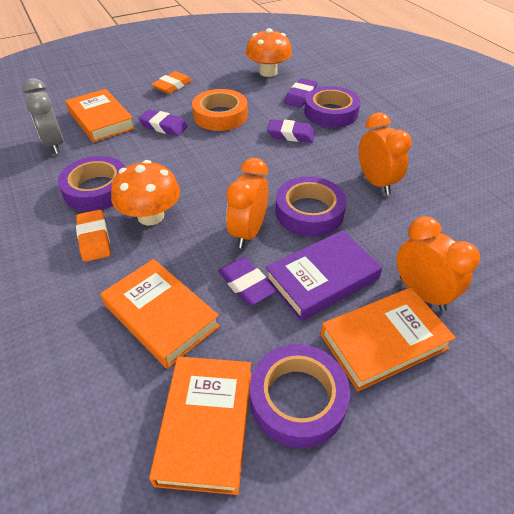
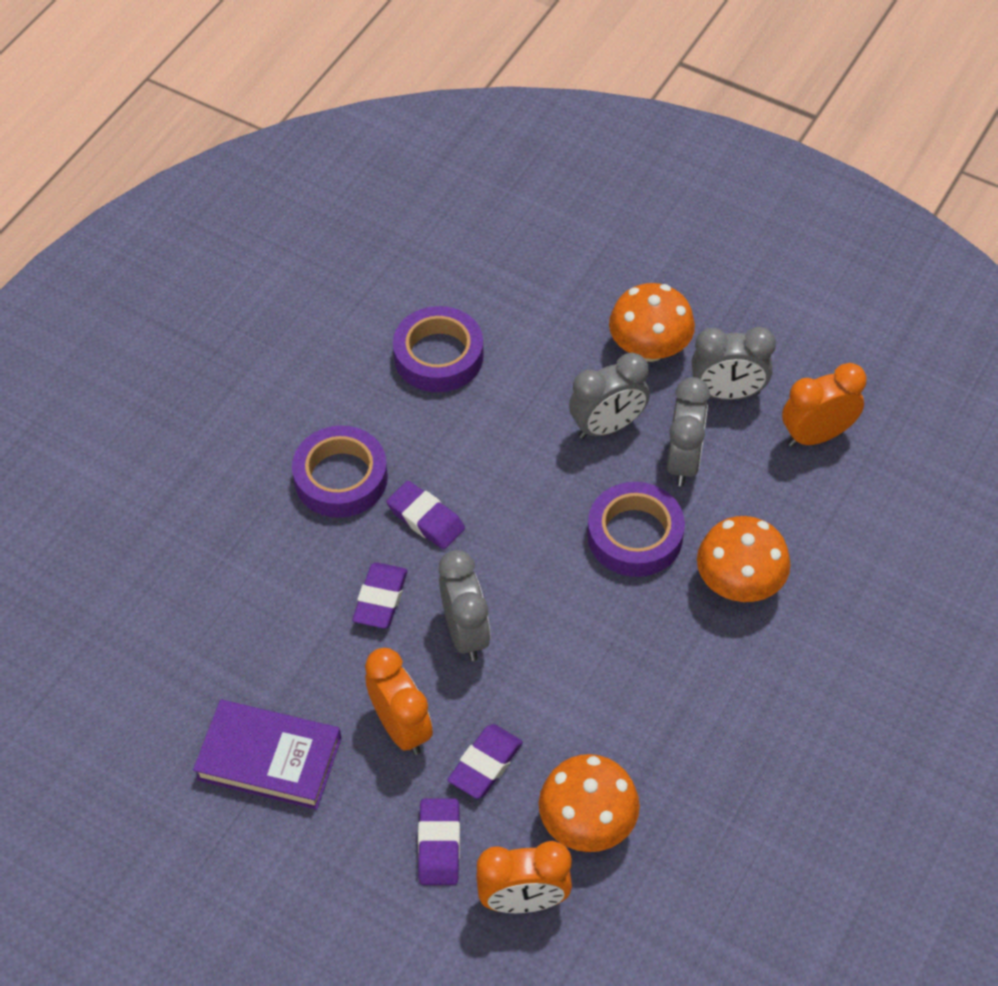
grey clock: [22,78,64,154] = 1 -> [439,550,491,661] [569,353,650,439] [667,377,710,486] [692,327,776,400] = 4
orange book: [65,89,135,143] [100,259,220,369] [149,356,251,495] [320,287,456,391] = 4 -> none = 0
orange eraser: [76,210,111,262] [151,71,192,94] = 2 -> none = 0
orange mushroom: [111,160,180,225] [246,28,292,77] = 2 -> [539,754,640,852] [609,283,695,362] [697,516,791,602] = 3
orange tape: [192,89,248,131] = 1 -> none = 0
purple tape: [58,156,125,212] [250,344,350,448] [275,176,347,237] [304,86,360,128] = 4 -> [292,426,388,518] [393,306,484,392] [587,482,685,577] = 3

